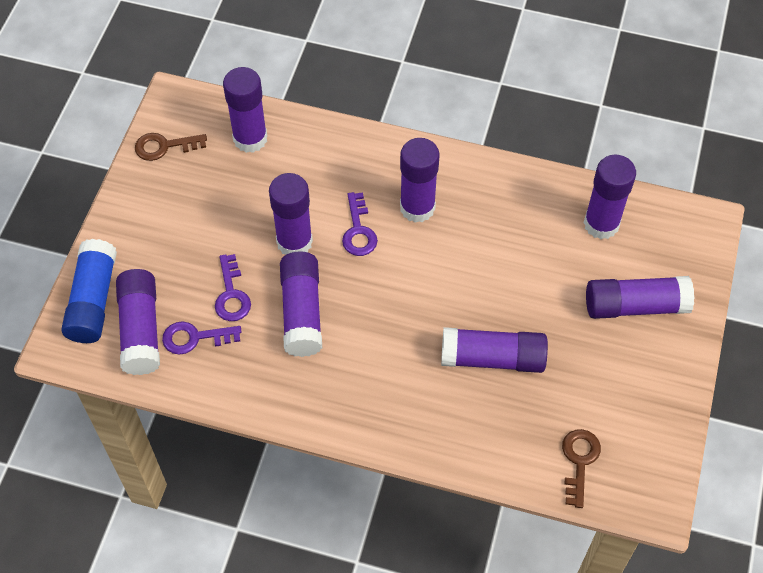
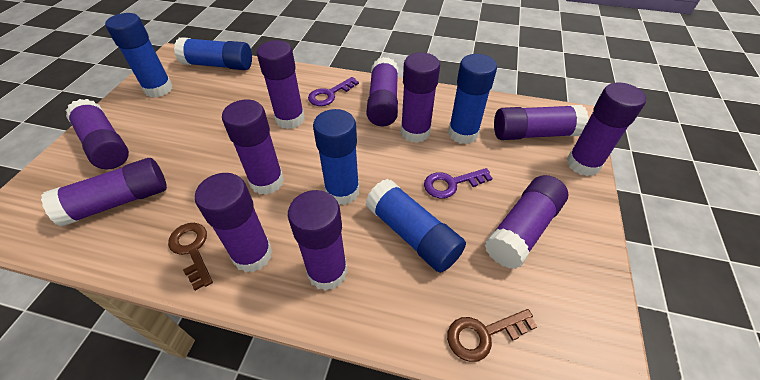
blue glue stick: [61,239,117,343] = 1 -> [105,13,173,98] [174,37,252,70] [313,109,360,205] [366,179,466,273] [448,54,497,144] = 5
purple glue stick: [116,269,160,375] [223,67,267,153] [269,173,313,254] [280,251,322,357] [400,138,440,223] [441,327,548,373] [584,155,636,239] [586,276,695,319] = 8 -> [41,158,167,227] [66,99,129,169] [195,173,273,273] [222,100,284,195] [256,40,305,129] [288,190,348,291] [366,57,398,126] [401,52,440,143] [484,175,568,269] [494,105,589,140] [567,83,646,176] = 11
purple key: [162,321,242,355] [215,254,251,321] [342,192,378,256] = 3 -> [308,77,359,106] [424,168,493,198] = 2

